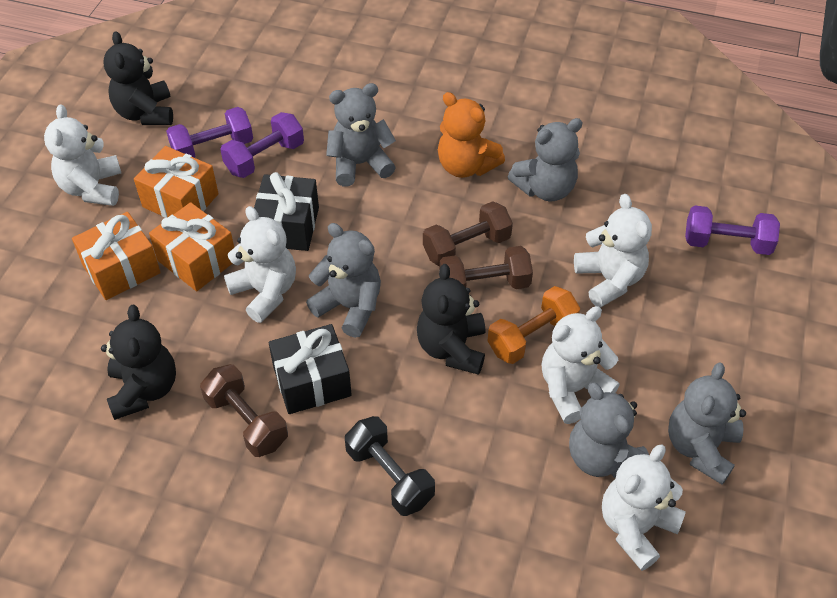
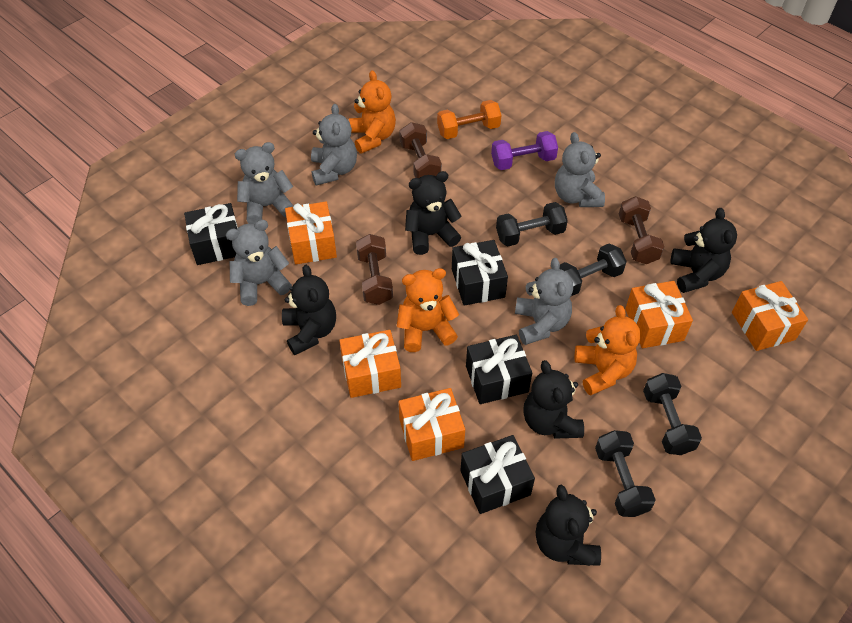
black dumbbell: [345,416,435,516] = 1 -> [496,202,568,246] [559,244,627,296] [595,430,656,517] [643,373,702,455] = 4
black gift: [254,172,319,251] [269,324,352,414] = 2 -> [184,203,238,265] [452,240,508,306] [460,435,535,514] [466,335,532,404] = 4
black teddy bear: [101,305,176,420] [103,31,173,125] [417,264,485,375] = 3 -> [282,265,336,355] [405,171,462,255] [523,360,584,439] [536,485,601,566] [670,208,737,293] = 5
orange gift: [72,212,161,300] [134,146,219,218] [149,202,234,291] = 3 -> [285,202,337,264] [339,330,401,398] [399,388,465,461] [625,281,693,348] [732,281,808,351] = 5
orange teddy bear: [438,92,505,178] = 1 -> [349,70,396,154] [397,268,459,352] [575,305,641,396] = 3
purple dumbbell: [166,107,253,158] [220,112,304,178] [685,206,780,255] = 3 -> [491,131,558,170] = 1
white teddy bear: [44,105,121,206] [224,206,296,323] [541,306,620,424] [574,194,652,308] [602,445,686,571] = 5 -> none = 0

